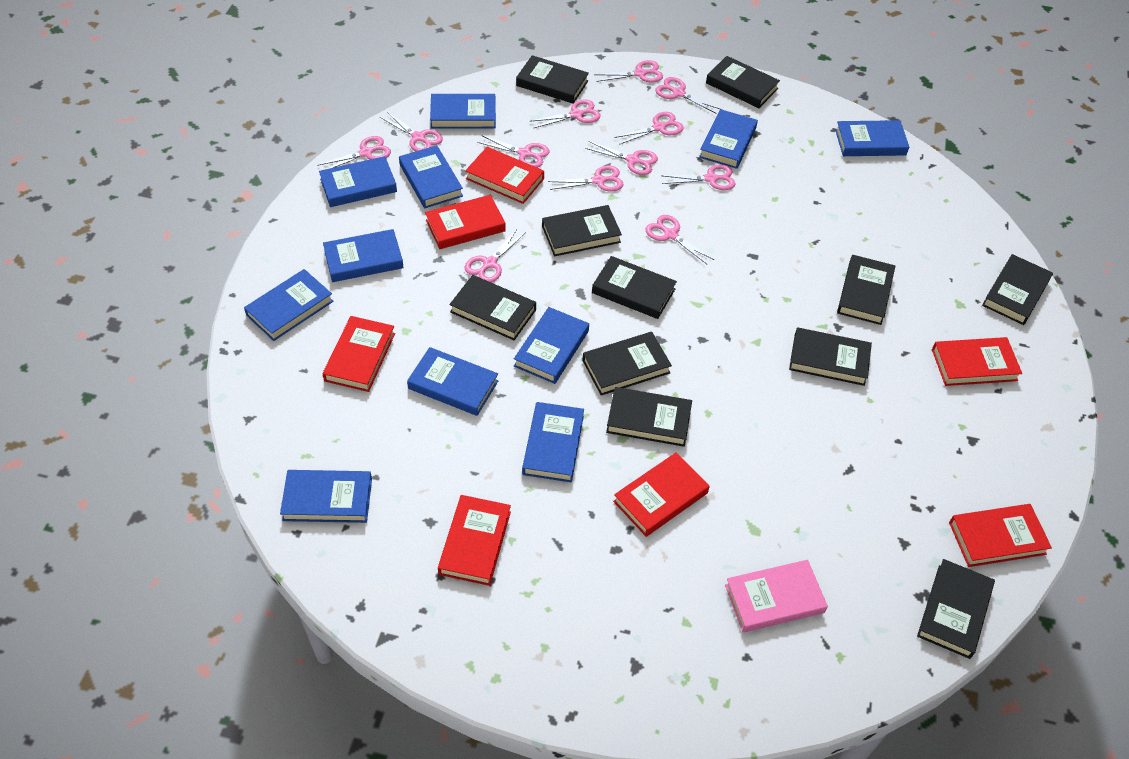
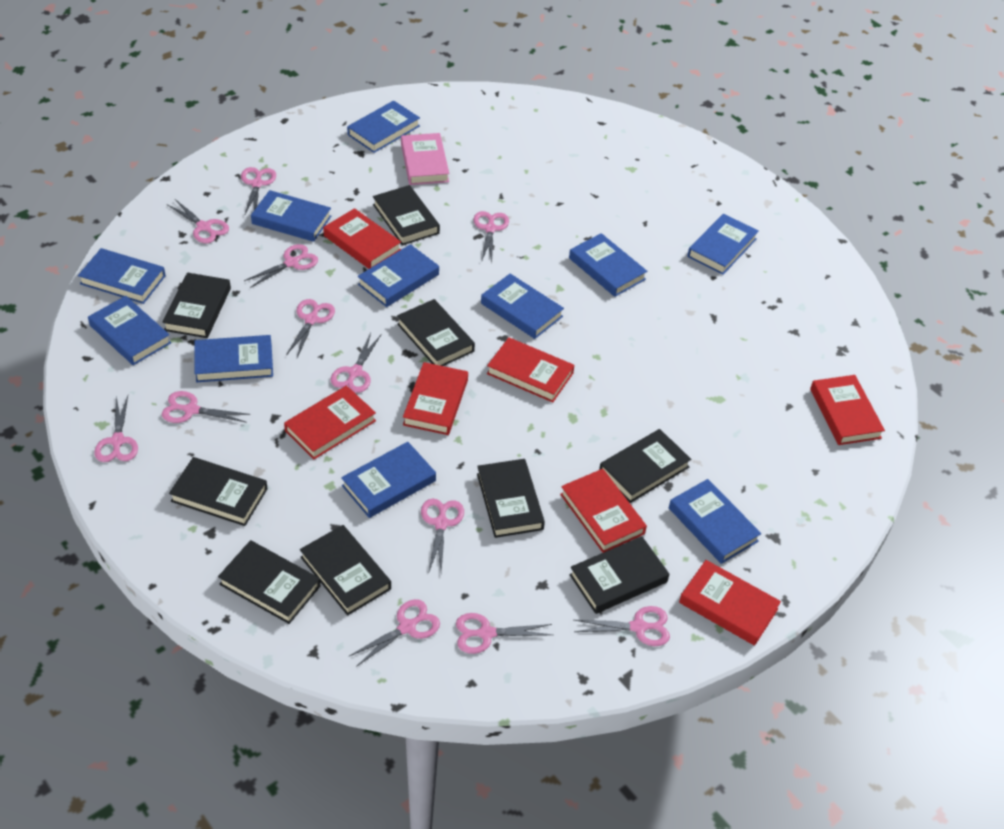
black book: [449,275,536,340] [516,55,589,103] [542,205,622,256] [582,332,672,395] [592,256,677,319] [606,387,692,447] [706,56,780,108] [789,327,872,386] [837,255,895,325] [917,559,995,659] [982,254,1053,325] = 11 -> [163,273,231,338] [169,457,267,526] [218,540,320,624] [300,525,391,616] [373,185,440,245] [397,299,475,366] [477,459,545,538] [569,536,669,614] [599,429,691,503] = 9

